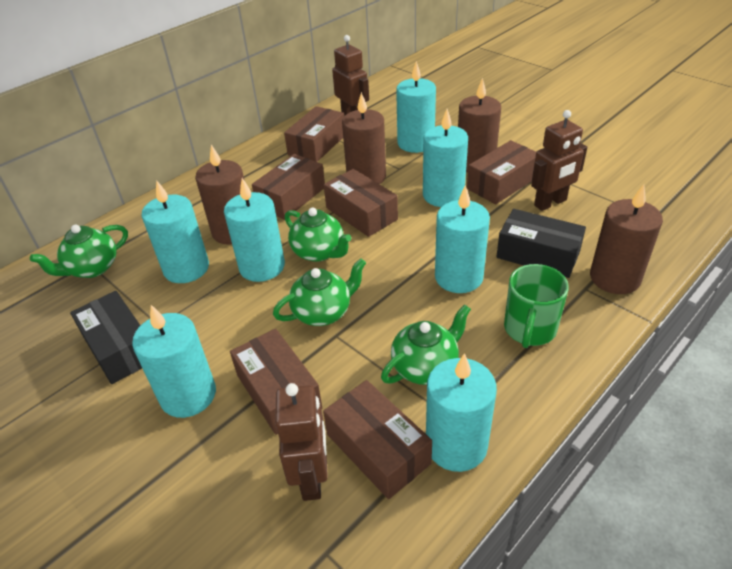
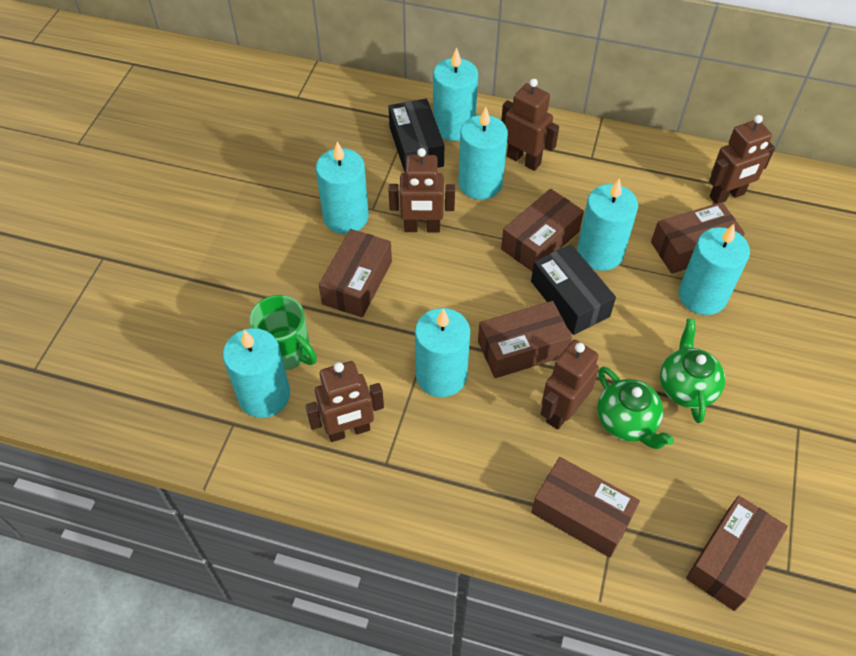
brown candle: [195,145,244,245] [342,92,386,184] [458,78,501,172] [590,184,663,294] = 4 -> none = 0
brown robot: [275,383,328,501] [332,35,369,115] [531,110,587,211] = 3 -> [305,361,384,442] [389,148,455,232] [501,79,559,171] [541,340,599,430] [709,115,775,204] = 5
green teapot: [30,225,128,278] [273,258,366,326] [285,208,351,262] [381,304,471,385] = 4 -> [597,367,674,449] [660,319,725,423] = 2

